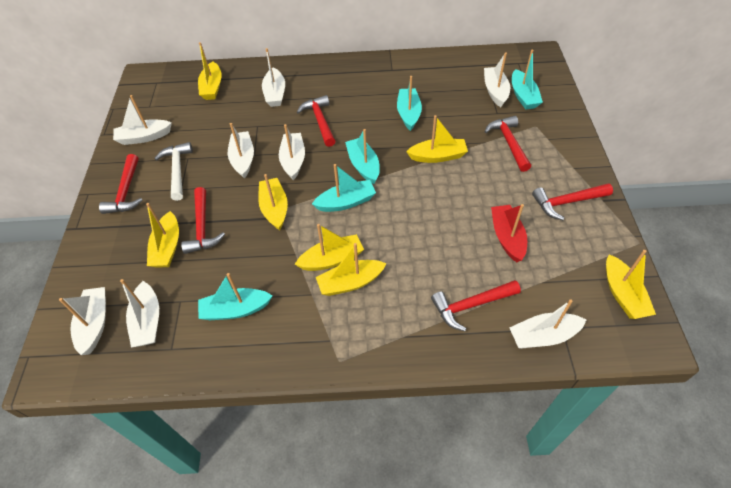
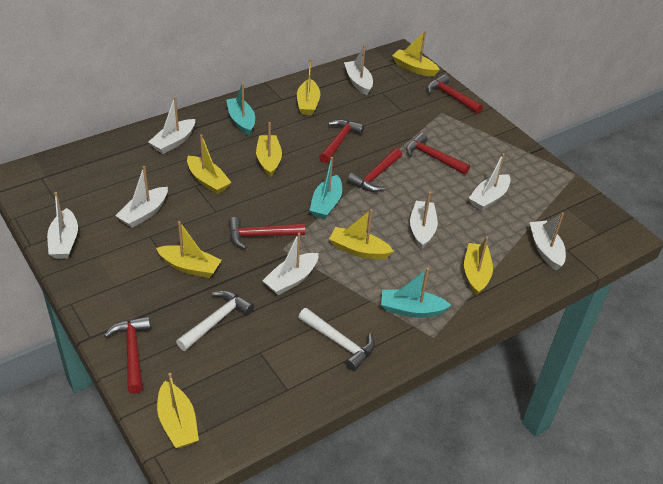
red boat: [491,204,527,262] = 1 -> none = 0
turquoise boat: [198,273,272,320] [312,164,376,212] [345,129,380,184] [397,76,422,131] [512,49,543,110] = 5 -> [226,83,255,136] [309,157,342,219] [381,268,451,318] = 3
white hammer: [154,142,193,201] = 1 -> [176,290,254,351] [298,308,375,371] = 2
yellow boat: [146,203,179,268] [198,42,222,100] [258,174,288,230] [295,224,364,271] [316,243,387,296] [406,115,468,163] [606,250,656,319] = 7 -> [156,221,221,278] [157,373,199,448] [187,134,232,194] [256,122,282,177] [297,59,320,115] [329,209,394,260] [392,31,440,77] [464,236,493,295] = 8

